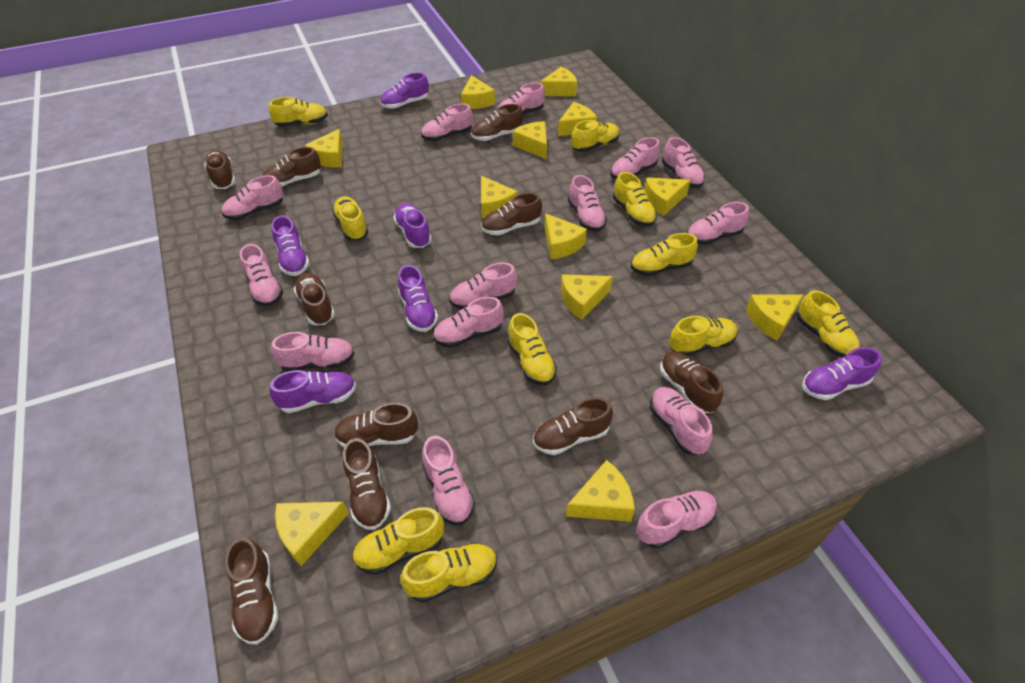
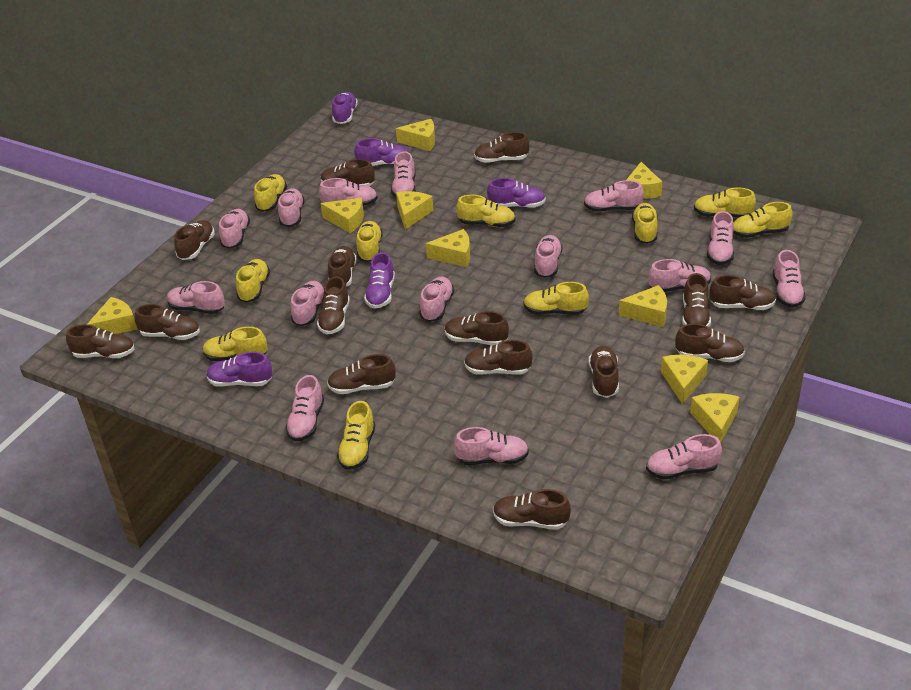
brown shoe: [204,150,235,189] [225,537,278,645] [262,147,321,187] [294,273,335,325] [334,403,418,447] [343,438,391,530] [471,104,523,141] [481,193,542,236] [533,397,613,455] [660,351,723,413] = 10 -> [66,324,135,358] [135,304,200,340] [174,220,215,260] [317,276,350,335] [321,159,375,186] [327,354,396,394] [328,246,357,287] [445,311,509,345] [464,340,533,375] [474,132,529,163] [493,489,571,530] [589,346,619,398] [675,324,745,362] [682,273,711,327] [709,275,776,310] = 15
pink shoe: [222,175,283,220] [240,244,283,306] [271,332,354,372] [421,103,473,141] [422,436,475,525] [433,297,504,348] [449,263,517,309] [498,83,545,114] [568,175,607,231] [610,137,660,179] [637,490,718,548] [650,387,713,455] [662,137,705,188] [687,202,749,245] = 14 -> [167,281,225,314] [219,209,250,249] [278,188,304,227] [285,375,324,441] [291,281,324,326] [319,178,378,206] [391,151,416,198] [419,276,454,322] [454,427,529,465] [534,235,563,278] [584,180,644,212] [646,434,722,480] [648,259,711,292] [707,211,734,265] [773,250,806,308] = 15
purple shoe: [269,370,356,413] [271,215,310,276] [380,72,429,109] [393,203,432,248] [398,265,438,332] [802,347,882,400] = 6 -> [207,352,272,387] [332,92,358,124] [354,138,409,166] [364,252,395,309] [487,178,546,208] = 5
yellow cheese: [275,502,348,566] [305,129,343,167] [461,75,495,109] [481,176,518,218] [513,121,547,159] [540,67,577,96] [544,213,587,259] [558,102,597,136] [561,274,613,320] [566,460,635,522] [644,177,691,216] [746,294,803,341] = 12 -> [87,297,137,334] [320,198,364,233] [396,119,435,151] [396,191,434,230] [426,229,470,267] [619,285,667,327] [626,162,663,199] [661,355,708,404] [690,393,740,443] = 9

